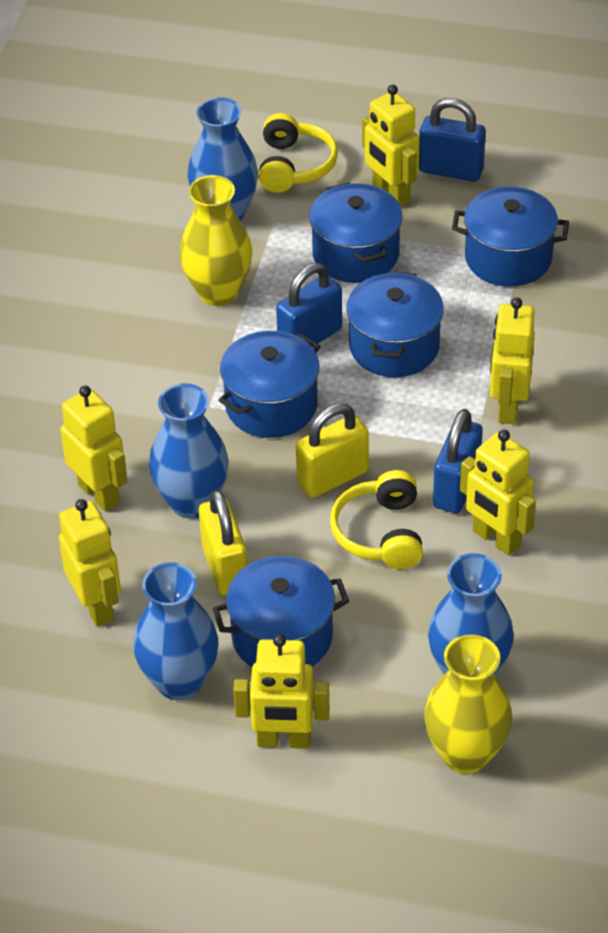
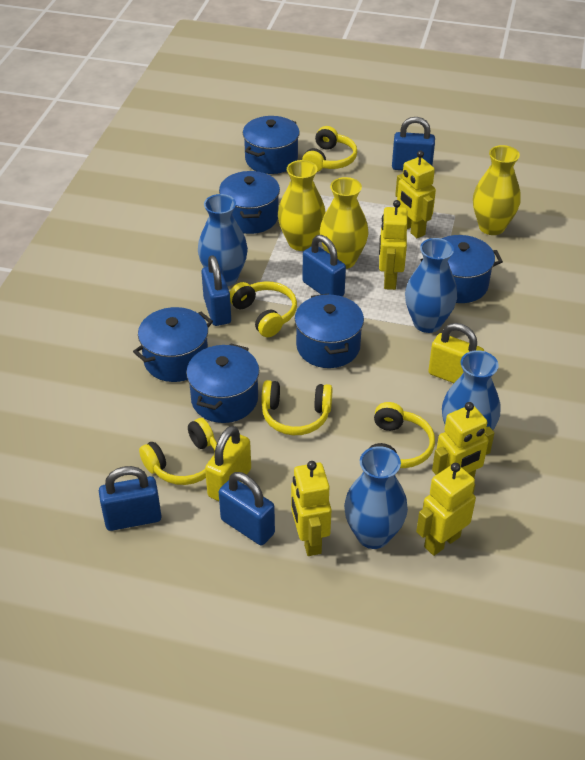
blue padlock: [276,263,342,347] [419,98,486,182] [433,409,483,513] = 3 -> [99,466,161,531] [201,255,231,326] [219,472,275,545] [303,235,346,296] [392,117,435,170] = 5
blue pot: [212,556,349,667] [219,331,320,438] [309,182,403,283] [346,271,444,377] [452,187,569,287] = 5 -> [133,307,213,382] [186,344,259,423] [219,171,280,234] [243,116,300,174] [295,293,364,368] [421,235,503,303] = 6
yellow headphones: [259,113,338,193] [330,470,423,569] = 2 -> [139,418,217,485] [230,281,297,337] [261,380,333,435] [302,126,357,172] [369,402,435,468] = 5
yellow robot: [59,499,121,627] [60,386,128,512] [233,634,329,749] [362,84,420,207] [460,430,536,556] [490,297,535,424] = 6 -> [291,461,332,556] [379,200,408,290] [395,151,436,238] [416,463,476,556] [432,402,494,478] = 5
yellow vase: [179,175,252,306] [424,634,512,774] = 2 -> [278,160,326,251] [319,177,369,269] [473,145,521,235] = 3

